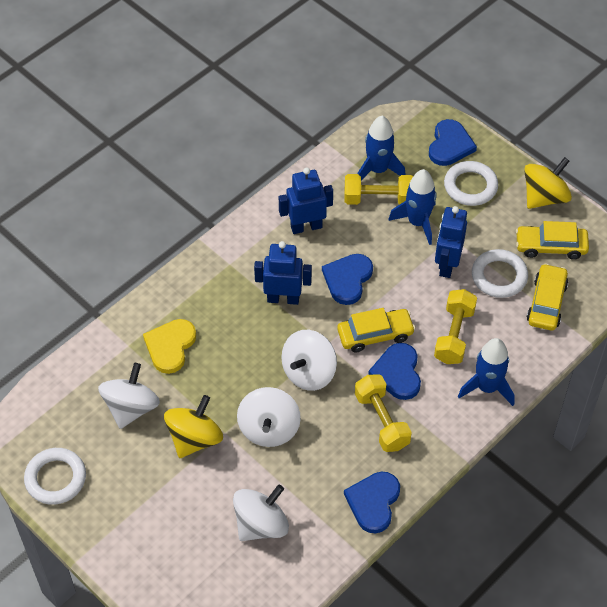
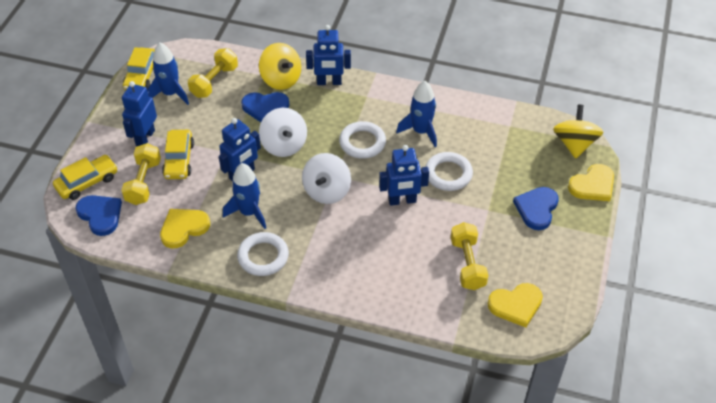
blue heart: [322,254,373,305] [344,471,400,533] [368,343,421,400] [429,119,477,166] = 4 -> [76,195,122,236] [241,92,289,122] [513,187,559,230] = 3
blue robot: [254,241,312,305] [279,168,333,234] [435,206,467,278] = 3 -> [122,81,157,146] [219,118,261,182] [306,25,351,85] [379,145,429,206] = 4
white spinning top: [98,363,160,429] [233,484,289,541] [237,387,301,447] [281,330,337,391] = 4 -> [259,108,307,157] [302,153,351,204] = 2
yellow heart: [143,319,196,374] = 1 -> [160,209,210,248] [487,283,543,328] [568,164,614,201] = 3

